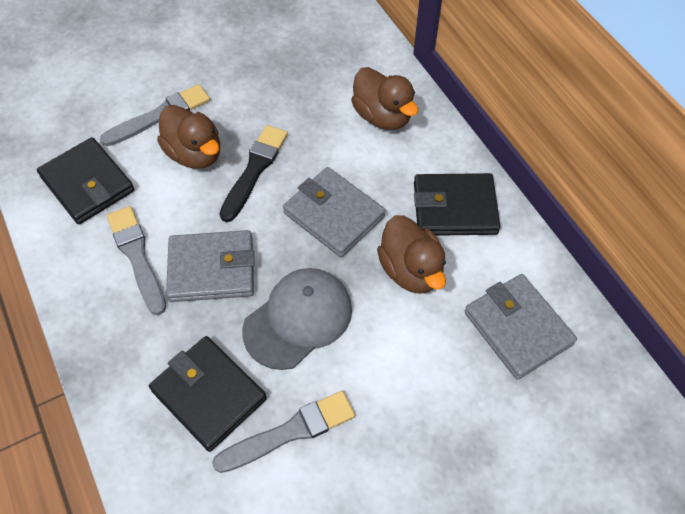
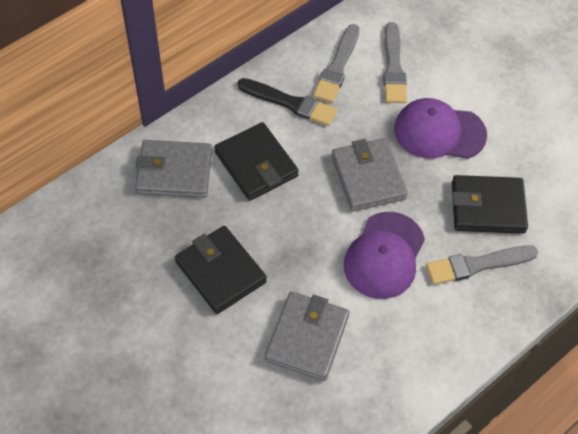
brown duck: [157,105,220,169] [351,67,418,130] [377,215,446,294] = 3 -> none = 0
grey cap: [242,268,352,370] = 1 -> none = 0
purple cap: none = 0 -> [344,212,425,299] [394,98,487,159] = 2

